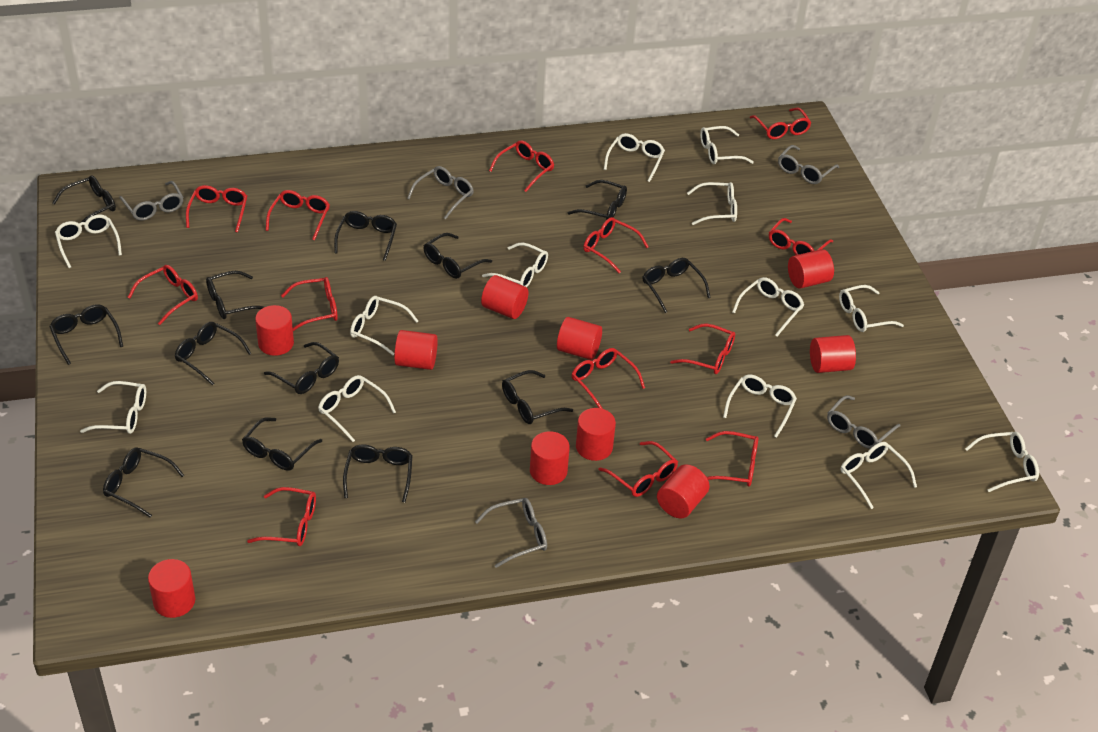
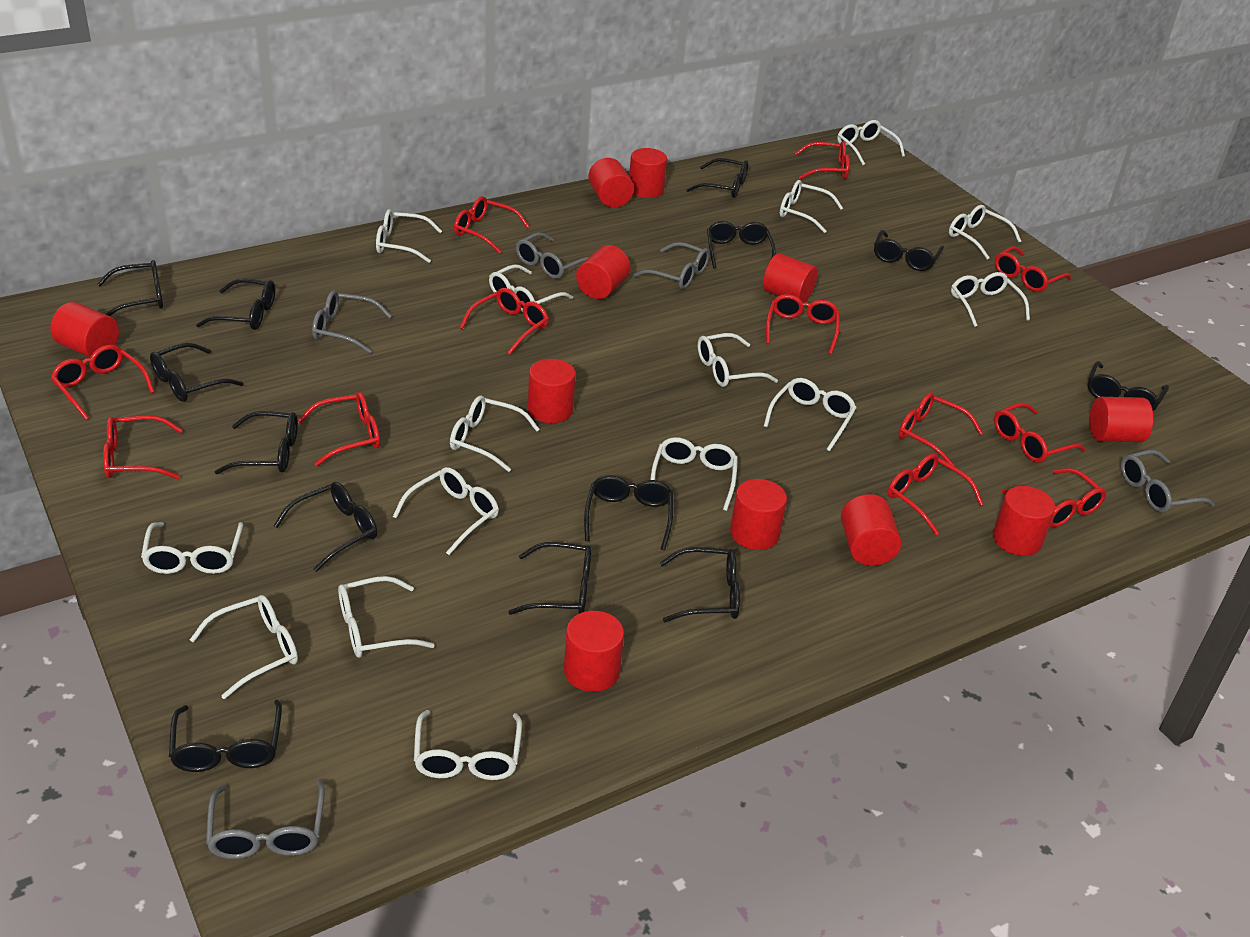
red cylinder: [148,559,195,618] [255,305,294,356] [394,330,438,370] [481,275,529,319] [530,431,570,485] [557,317,602,360] [576,408,616,461] [657,464,710,518] [788,249,834,289] [810,335,856,373] = 10 -> [50,302,119,357] [528,359,576,423] [564,611,624,692] [576,245,631,299] [588,158,634,208] [629,148,667,198] [730,479,787,550] [763,253,818,303] [841,494,901,566] [993,486,1055,556] [1089,397,1153,442] = 11
red glasses: [128,265,198,325] [186,185,247,232] [247,487,316,546] [266,190,330,240] [281,277,338,331] [489,140,554,192] [571,348,645,409] [583,217,649,273] [598,441,678,497] [670,323,735,374] [706,431,758,487] [750,108,811,139] [769,218,833,255] = 13 -> [51,345,154,420] [103,415,183,479] [298,392,380,466] [454,196,530,253] [460,288,549,355] [766,294,840,354] [795,141,849,179] [888,454,983,535] [899,392,983,466] [994,403,1085,463] [995,246,1071,292] [1002,468,1106,527] = 12
white glasses: [55,214,122,268] [80,381,146,434] [318,375,396,442] [350,296,418,355] [482,243,548,287] [604,133,665,182] [687,182,737,225] [700,126,754,164] [723,374,797,438] [732,277,804,336] [839,285,904,332] [841,442,917,509] [965,432,1039,492] = 13 -> [141,522,243,574] [190,595,298,699] [338,576,435,658] [376,209,442,263] [393,467,499,555] [414,710,522,780] [450,396,540,472] [489,264,573,312] [651,437,738,511] [698,333,778,387] [764,378,856,451] [780,180,843,233] [837,120,905,165] [949,205,1021,259] [951,272,1030,327] = 15

